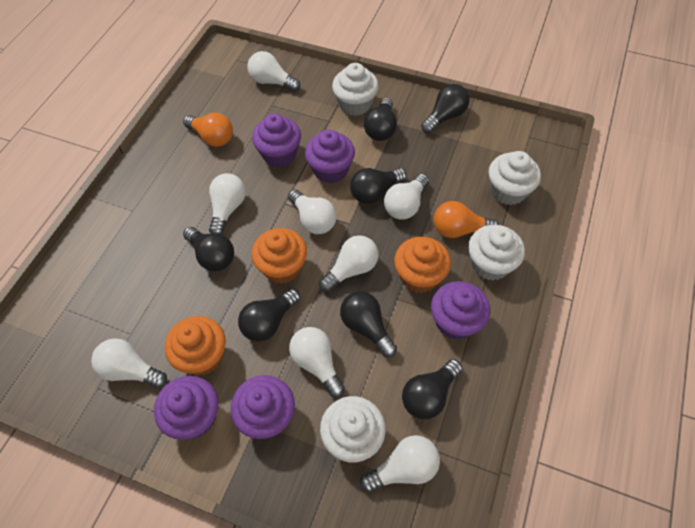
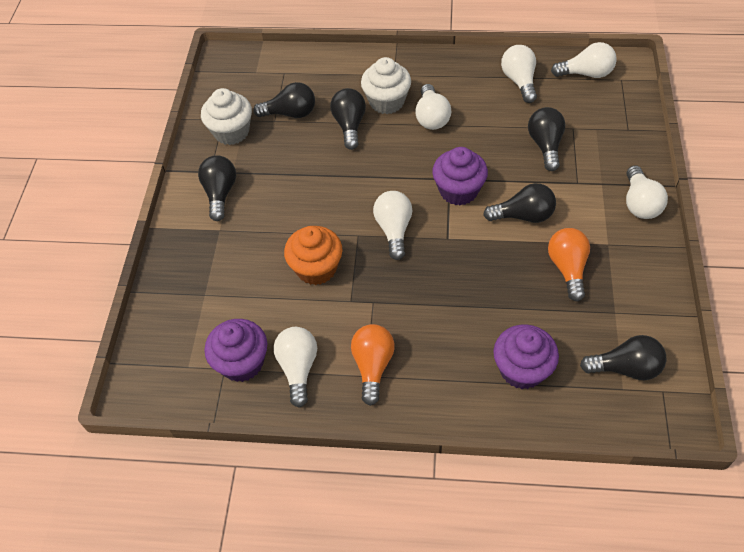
black light bulb: [183,227,234,271] [238,288,300,342] [340,291,397,357] [350,168,407,204] [364,98,397,141] [402,359,463,419] [421,84,470,133] = 7 -> [198,155,236,221] [253,82,315,118] [330,88,366,150] [483,183,556,223] [528,107,566,171] [580,335,666,380] = 6
orange cupcake: [165,316,226,375] [252,228,307,284] [394,237,451,293] = 3 -> [284,226,343,285] = 1
purple cupcake: [154,376,218,440] [231,375,295,439] [252,114,301,167] [305,130,355,183] [431,281,490,340] = 5 -> [204,319,267,382] [432,147,488,206] [493,324,559,389] = 3
white cupcake: [320,396,386,462] [332,63,379,116] [468,225,525,281] [489,151,541,205] = 4 -> [201,88,252,145] [361,57,411,114] = 2
white light bulb: [91,338,167,388] [209,173,246,235] [247,51,300,91] [288,189,337,234] [289,327,345,398] [319,235,379,292] [360,435,440,493] [384,174,429,220] = 8 -> [274,327,317,408] [373,191,412,260] [415,84,451,130] [501,45,537,103] [551,42,617,78] [626,165,668,219] = 6

